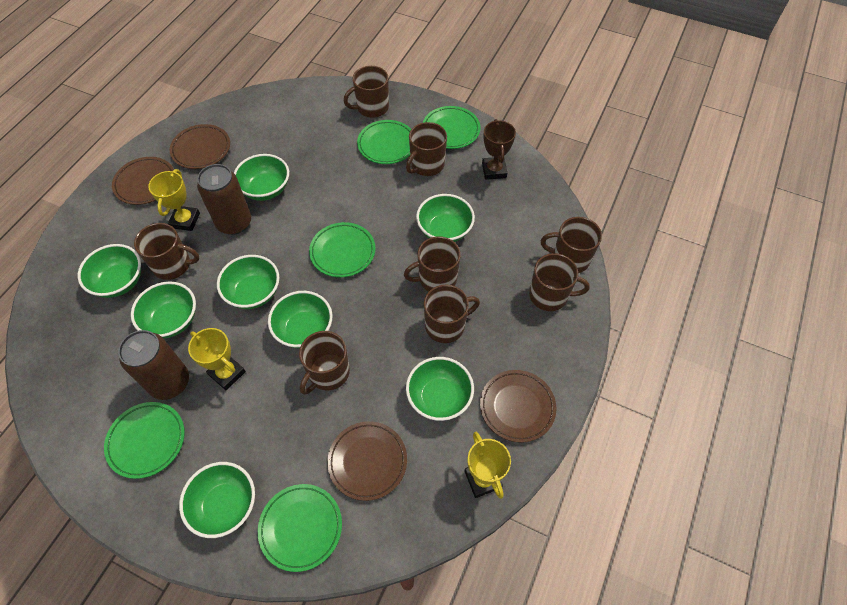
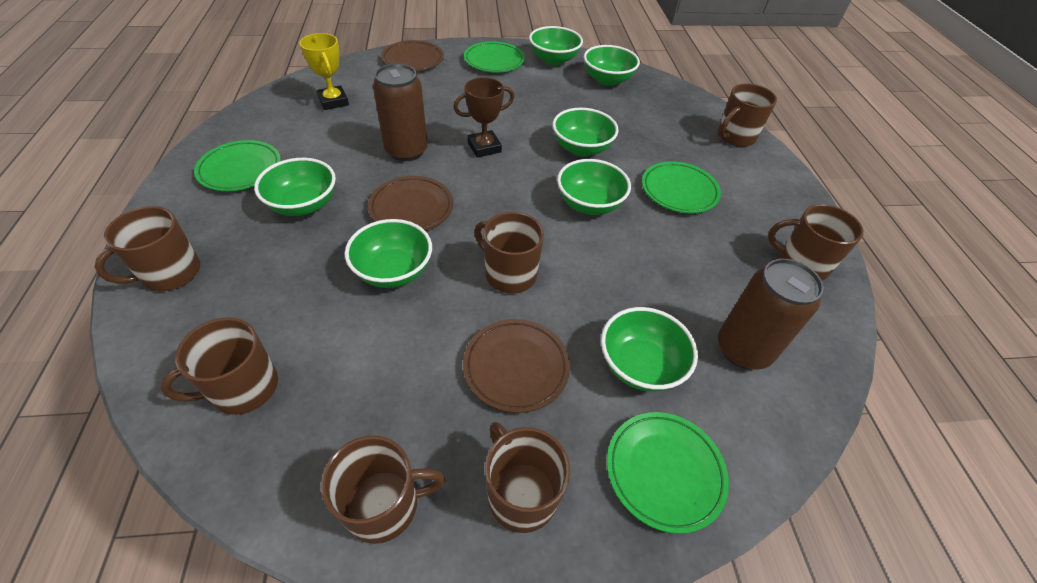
brown mug: [134,223,199,280] [299,331,350,395] [344,66,389,118] [404,236,461,291] [406,122,447,176] [424,285,480,343] [529,253,590,311] [541,217,602,273] = 8 -> [95,206,200,291] [161,317,278,415] [321,435,445,544] [474,212,544,294] [485,422,570,533] [718,83,777,147] [768,204,864,280] = 7
brown plate: [112,157,174,205] [170,124,230,169] [327,421,407,501] [480,370,556,443] = 4 -> [368,176,453,231] [381,40,444,71] [463,319,570,413] = 3
green bowl: [78,244,141,298] [131,281,196,338] [179,462,255,538] [217,255,279,309] [234,154,289,201] [268,291,332,348] [406,357,474,421] [416,194,475,242] = 8 -> [254,158,336,216] [345,219,432,288] [529,26,583,65] [553,108,619,156] [557,159,631,215] [584,45,640,86] [601,307,698,392] = 7
green plate: [104,402,185,479] [258,484,342,572] [309,222,376,277] [357,120,411,164] [423,106,480,149] = 5 -> [194,140,281,191] [464,41,525,72] [607,412,729,534] [642,161,721,214] = 4
yellow trophy: [148,169,200,231] [188,328,246,390] [465,432,511,499] = 3 -> [299,33,349,110] = 1

